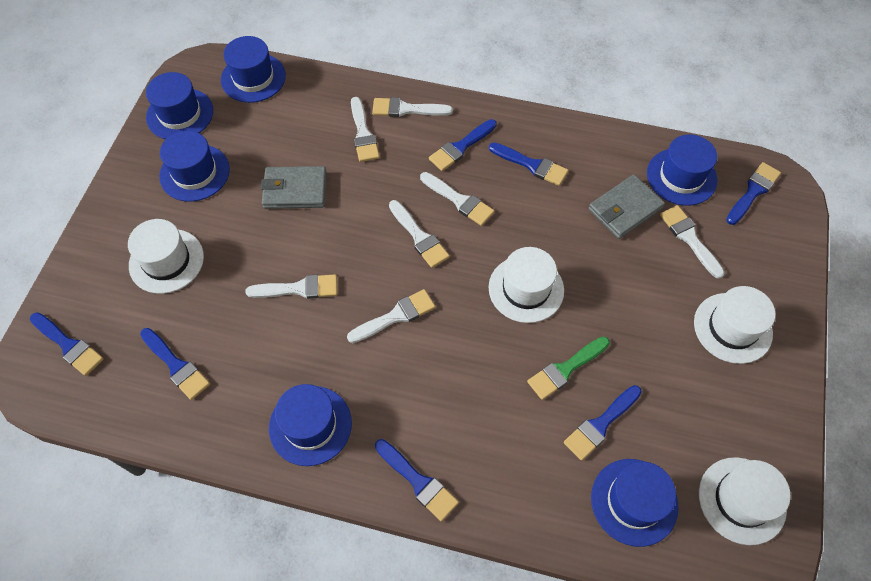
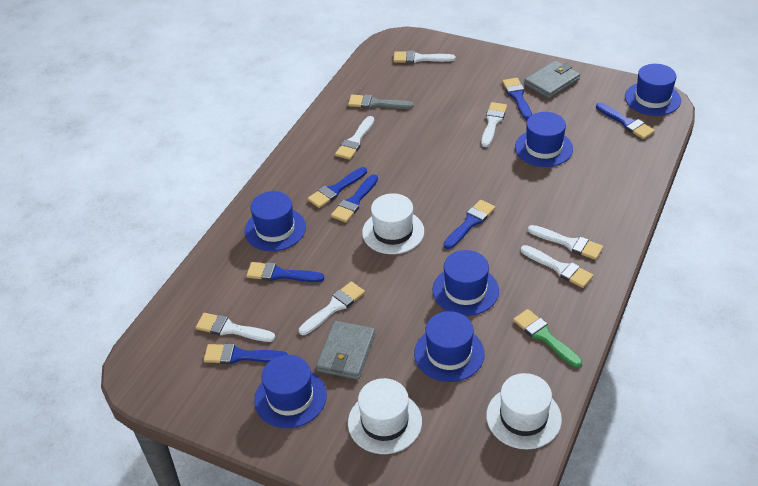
grey brush: none = 0 -> [348,94,414,109] = 1
white hat: [128,219,204,294] [489,247,564,323] [694,286,775,364] [699,457,791,545] = 4 -> [348,378,422,454] [362,193,424,254] [486,373,562,449] = 3

